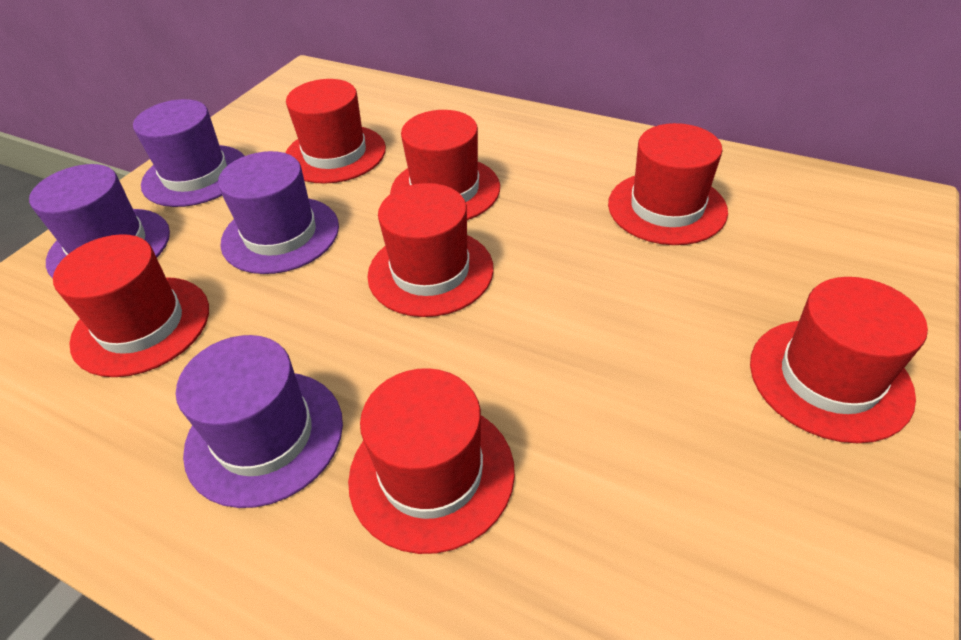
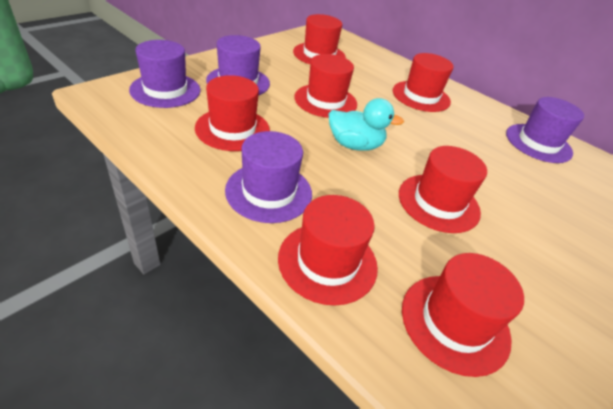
turquoise duck: none = 0 -> [328,98,404,151] = 1

